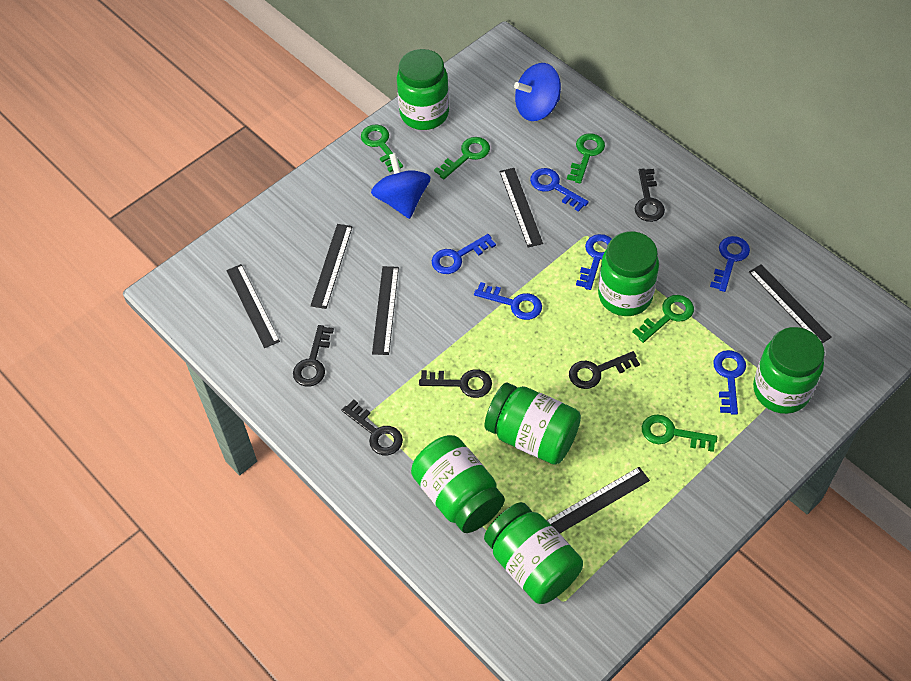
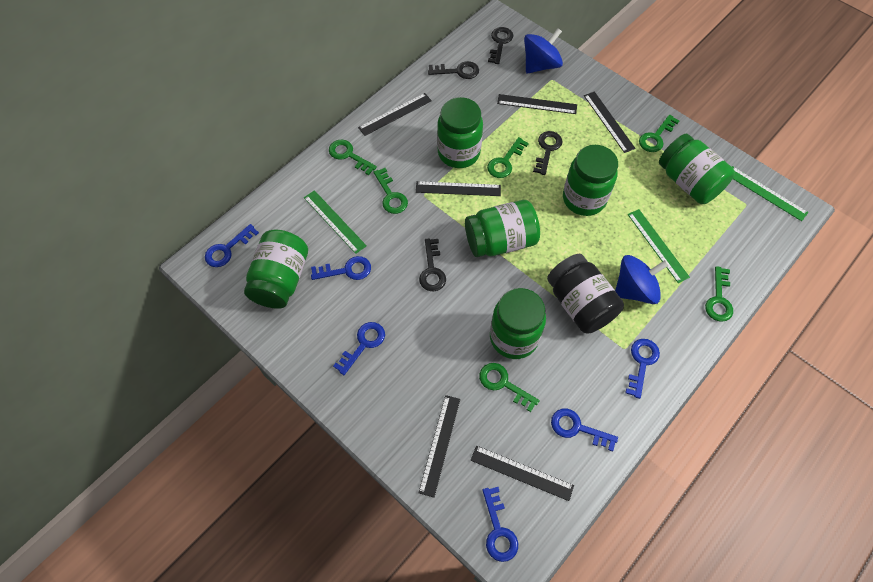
black jar: none = 0 -> [547,254,624,334] = 1
black key: [293,325,334,387] [342,400,403,455] [419,369,492,398] [569,351,640,389] [635,168,665,222] = 5 -> [419,238,446,291] [428,61,479,79] [488,27,514,64] [533,131,563,175] = 4
green key: [361,125,403,172] [434,137,490,179] [567,133,605,184] [632,295,694,343] [642,414,717,452] = 5 -> [329,140,377,175] [373,168,408,214] [479,363,540,412] [487,137,529,178] [639,114,679,152] [705,266,733,321] = 6
green ruler: none = 0 -> [304,190,367,254] [628,209,690,283] [732,166,808,221] = 3

